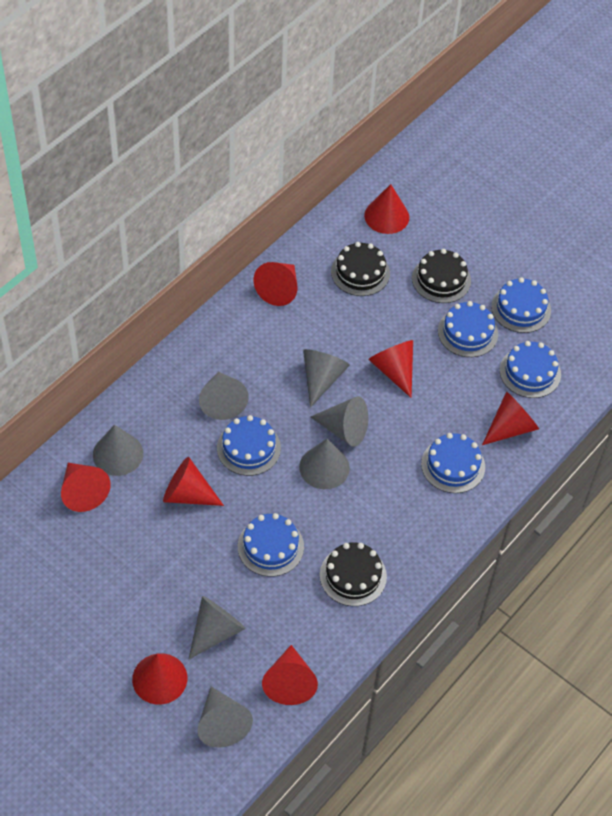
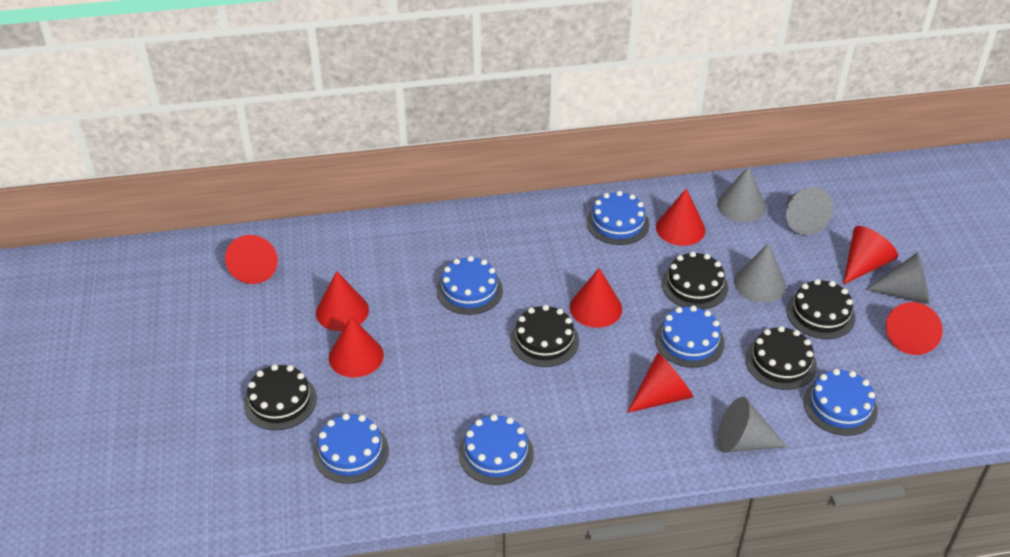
black cake: [320,542,387,606] [331,242,390,296] [412,249,471,303] = 3 -> [244,364,317,430] [510,305,579,367] [662,251,728,310] [745,326,817,390] [786,279,855,339] = 5
grey cone: [93,425,143,476] [189,596,246,659] [198,686,253,748] [199,372,249,420] [299,439,350,489] [303,349,350,407] [310,397,368,446] = 7 -> [717,166,766,222] [717,397,787,453] [734,243,786,302] [786,187,833,235] [866,252,930,304] = 5

